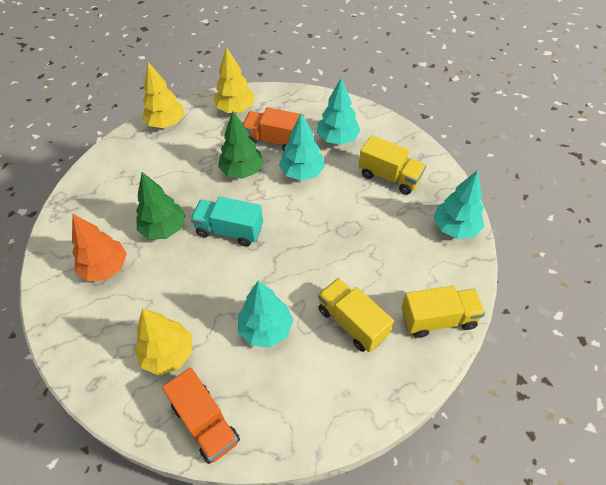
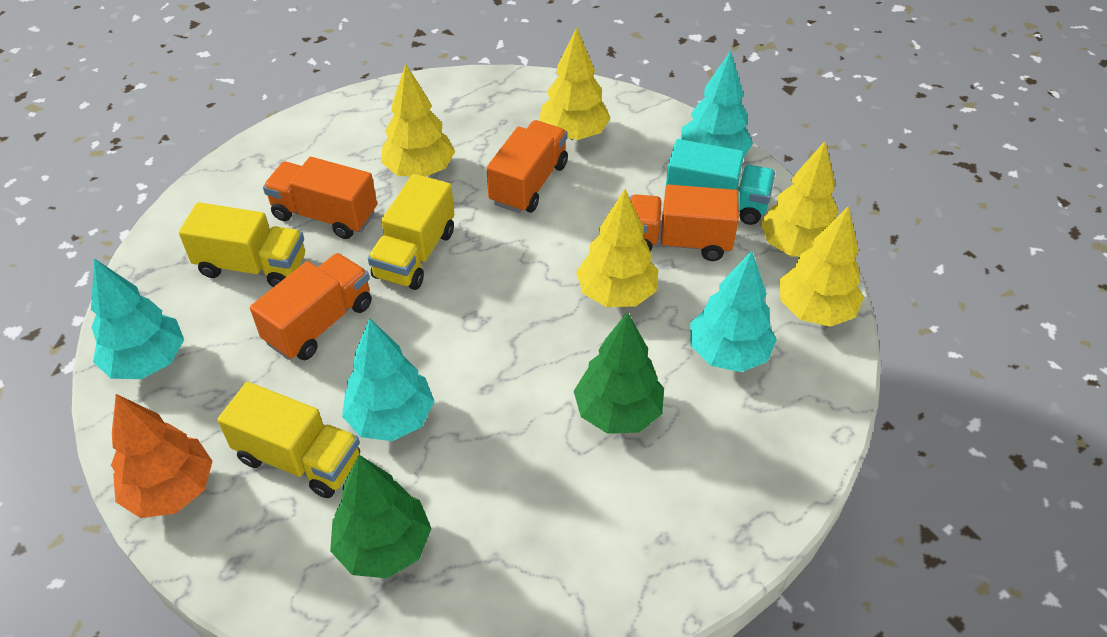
orange truck: [162,368,240,464] [243,107,304,151] = 2 -> [250,253,372,360] [263,157,377,239] [487,120,568,213] [630,185,739,261] = 4
yellow tree: [135,308,192,375] [142,62,185,128] [213,47,255,113] = 3 -> [381,64,455,177] [539,27,611,140] [576,189,658,307] [760,141,839,257] [780,206,864,327] = 5

